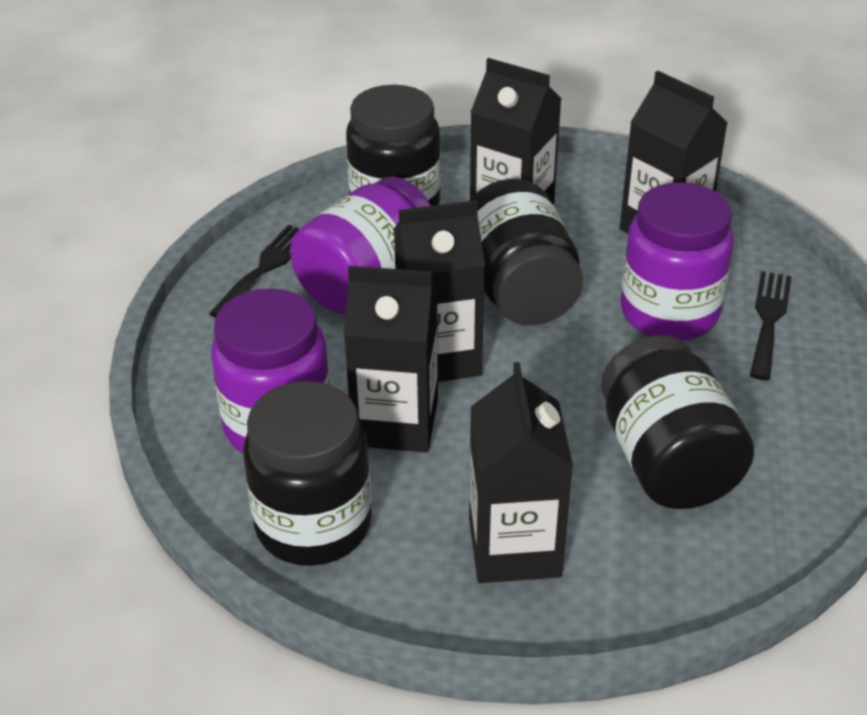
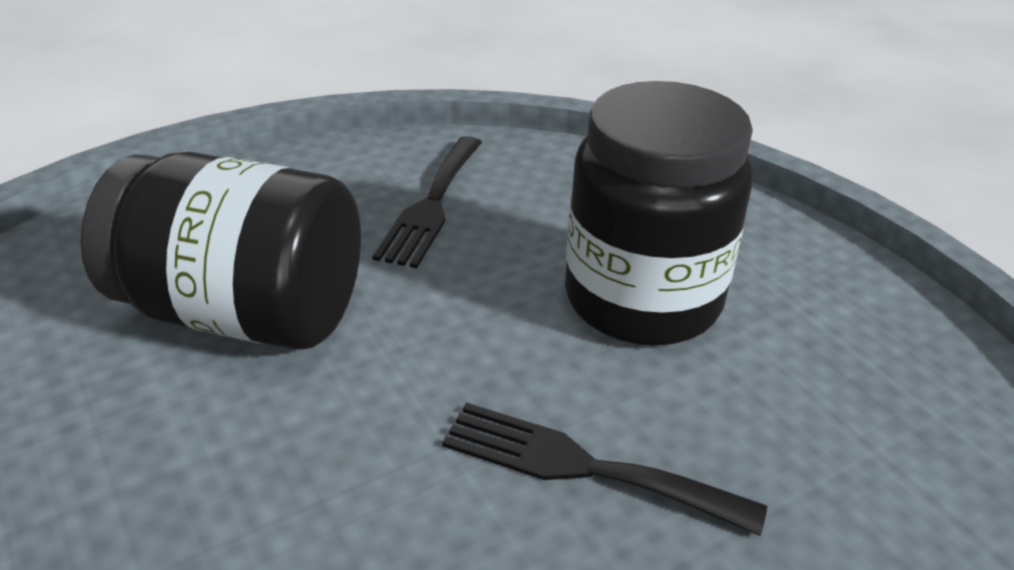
black carton: [344,266,438,453] [394,200,485,382] [469,362,573,583] [470,58,561,205] [620,71,727,234] = 5 -> none = 0
black jar: [243,381,372,566] [346,85,441,206] [469,179,583,325] [601,335,754,509] = 4 -> [81,152,361,350] [565,81,753,346] = 2
purple jar: [211,288,330,453] [290,176,431,314] [621,182,734,341] = 3 -> none = 0

